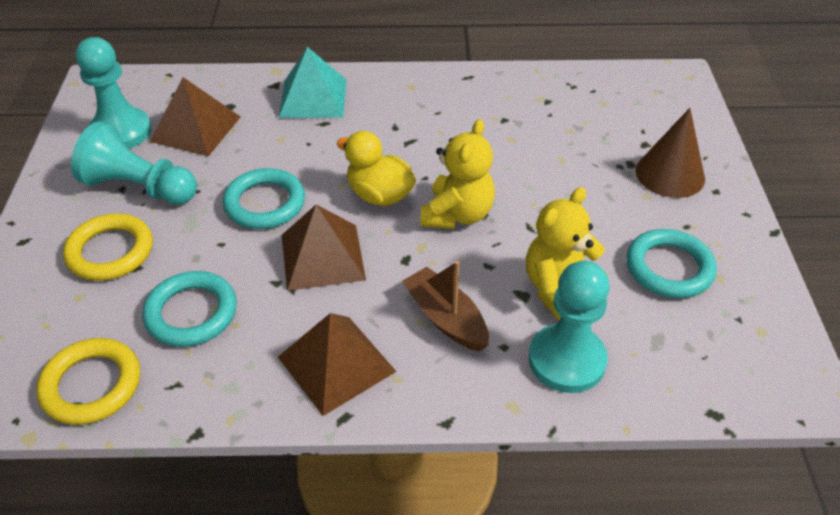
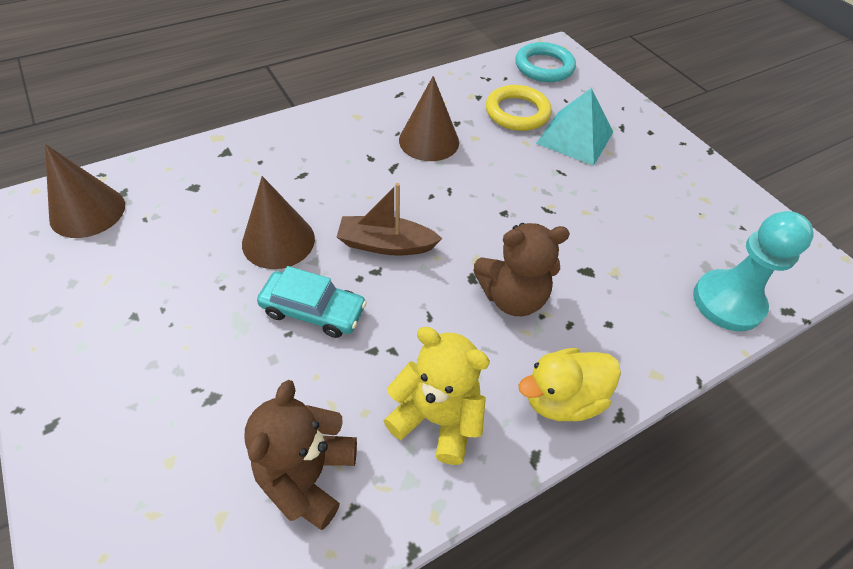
brown cone: [635,108,705,198] = 1 -> [45,144,125,238] [242,176,315,269] [399,76,459,161] = 3
brown pyramid: [150,77,241,156] [278,313,397,416] [282,205,366,291] = 3 -> none = 0
brown teddy bear: none = 0 -> [245,380,357,530] [473,223,570,316] = 2
turquoise car: none = 0 -> [257,266,367,338] = 1
turquoise pawn: [71,121,197,205] [76,37,152,149] [529,261,610,393] = 3 -> [693,211,814,331] = 1
turquoise ring: [142,271,237,347] [222,168,305,229] [626,229,717,298] = 3 -> [515,42,576,82] = 1
yellow ring: [36,338,140,425] [63,213,153,281] = 2 -> [486,85,552,131] = 1
yellow teddy bear: [420,119,495,229] [526,187,608,321] = 2 -> [384,327,490,465] = 1

